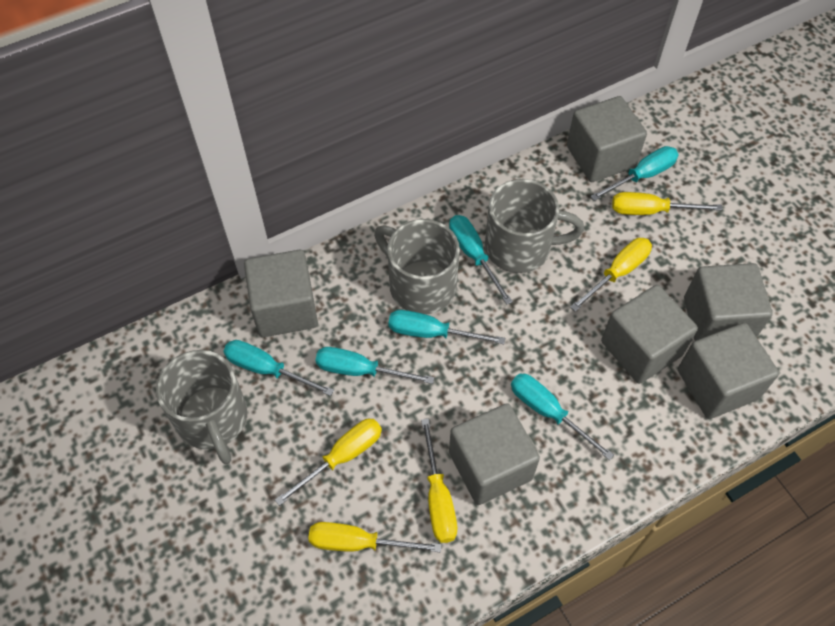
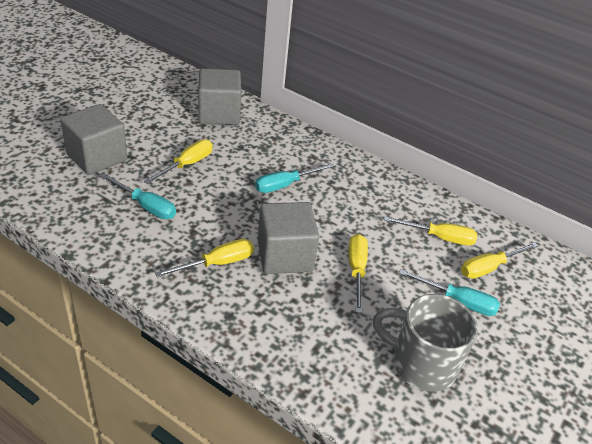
grey cube: [244,250,318,337] [449,403,540,505] [567,96,647,182] [601,285,698,384] [678,323,779,419] [684,263,773,341] = 6 -> [60,104,127,175] [198,69,241,125] [258,202,319,274] = 3
grey mug: [156,350,247,464] [374,219,460,314] [485,179,584,273] = 3 -> [373,294,478,392] = 1
turquoise screwdriver: [223,340,334,396] [315,347,435,384] [388,310,505,344] [449,215,513,304] [511,374,614,460] [590,146,679,201] = 6 -> [100,173,176,219] [255,163,334,193] [399,269,500,316] = 3

